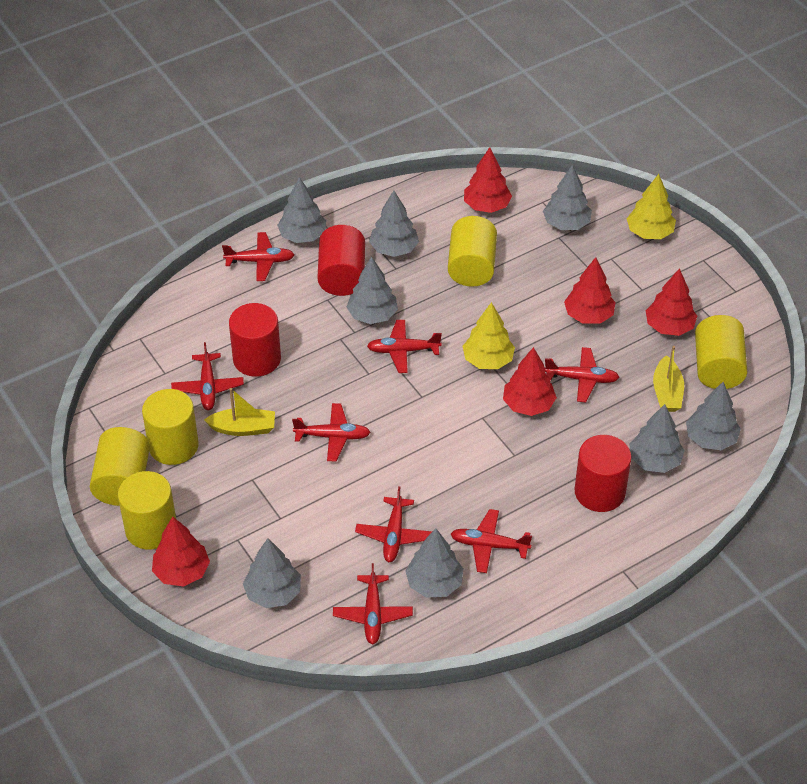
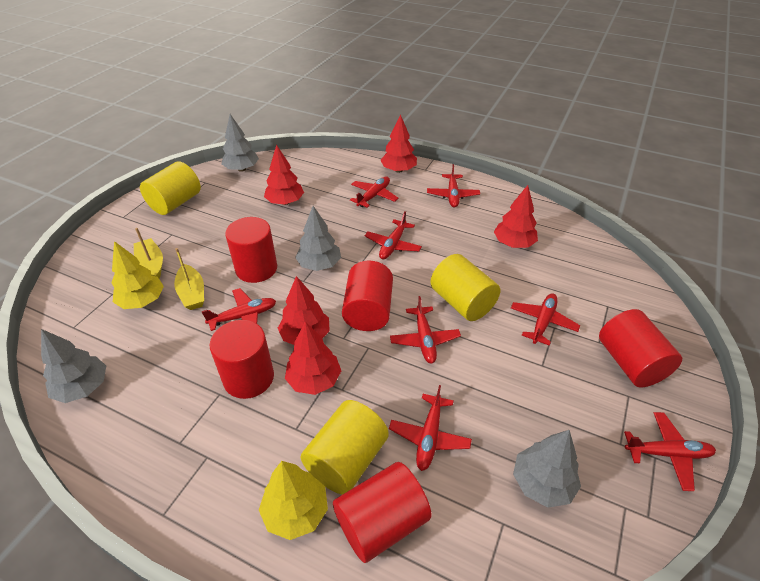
grey tree: [243,538,301,608] [277,177,326,243] [347,257,398,324] [369,191,419,257] [405,528,464,598] [543,165,592,230] [629,404,685,473] [686,382,741,450] = 8 -> [41,329,106,403] [222,114,259,172] [295,206,341,271] [513,430,581,508] = 4
red cylinder: [229,303,281,377] [318,225,365,296] [575,435,631,512] = 3 -> [209,320,274,399] [225,217,277,283] [333,462,432,563] [342,261,393,331] [599,309,682,387] = 5
yellow cylinder: [90,427,150,506] [118,471,176,550] [142,389,199,465] [448,216,497,287] [695,315,747,389] = 5 -> [140,161,201,215] [301,400,389,495] [430,254,500,321] = 3

